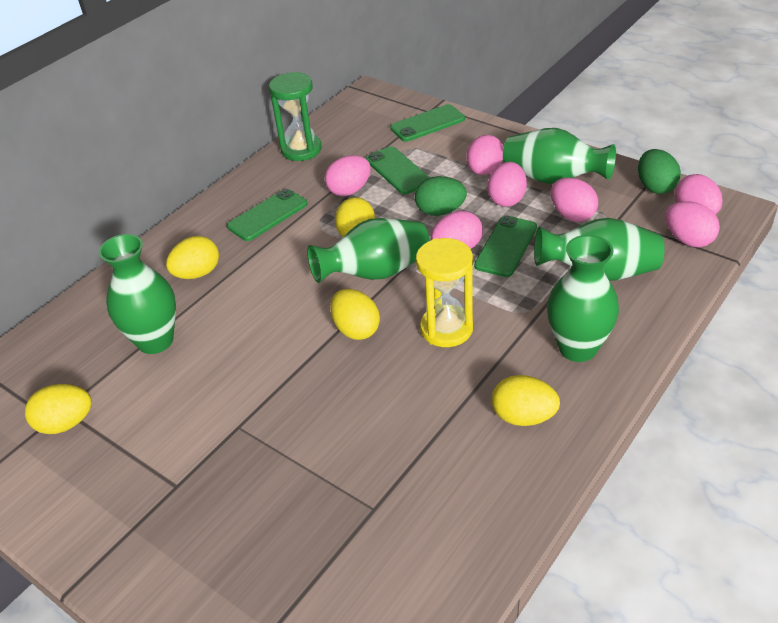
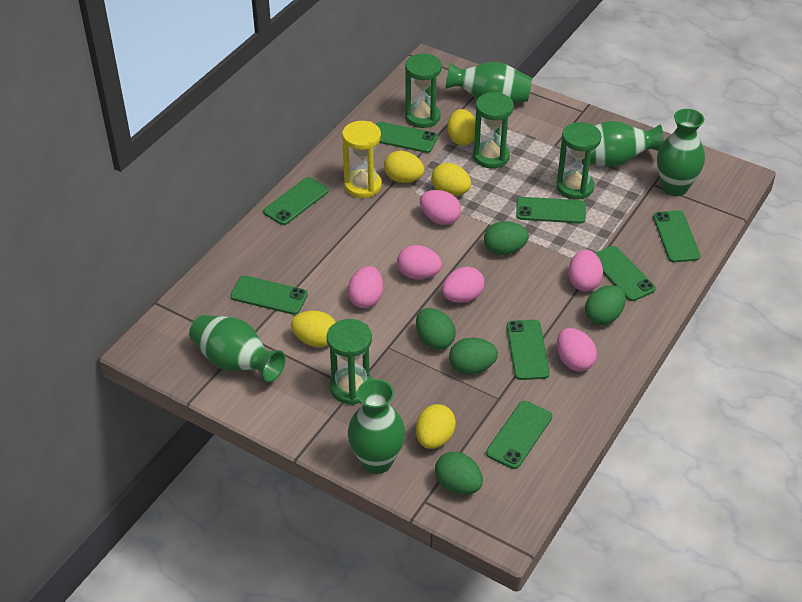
green egg: [415,176,467,216] [638,149,681,194] = 2 -> [416,308,456,350] [435,452,483,495] [449,338,498,375] [484,221,529,255] [585,285,626,325] = 5
green hourglass: [269,72,322,161] = 1 -> [327,319,372,405] [405,54,442,128] [473,92,514,168] [556,122,601,199] = 4
green phone: [227,189,308,241] [366,146,430,194] [390,104,465,142] [474,216,537,277] = 4 -> [230,276,308,315] [263,177,329,225] [376,122,438,153] [486,401,552,469] [507,320,550,380] [516,197,586,223] [595,246,656,301] [653,210,700,263] = 8
pink egg: [325,155,371,196] [431,211,483,249] [466,135,504,175] [487,162,527,207] [551,178,598,222] [665,201,720,247] [675,174,723,214] = 7 -> [348,266,383,308] [397,245,442,279] [420,190,461,225] [442,267,485,303] [557,328,597,371] [568,250,603,291] = 6

